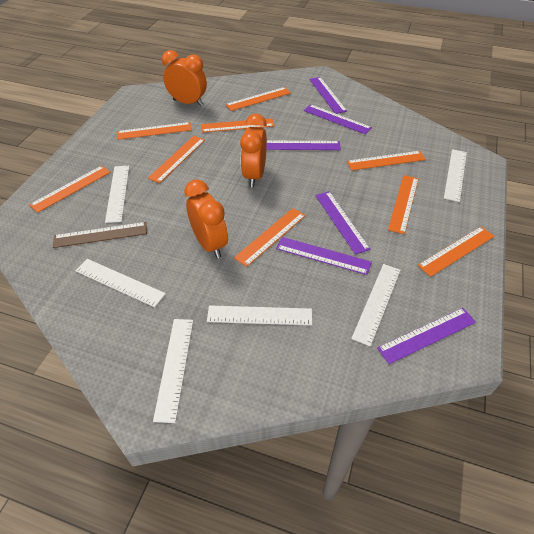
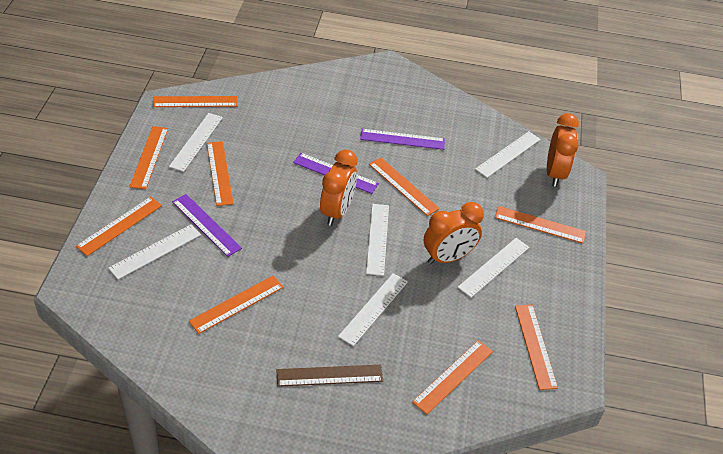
purple ruler: [266,141,341,150] [276,237,372,275] [304,104,372,134] [309,77,347,114] [315,191,371,254] [377,308,476,364] = 6 -> [172,194,242,257] [293,153,379,194] [360,129,445,150] = 3

